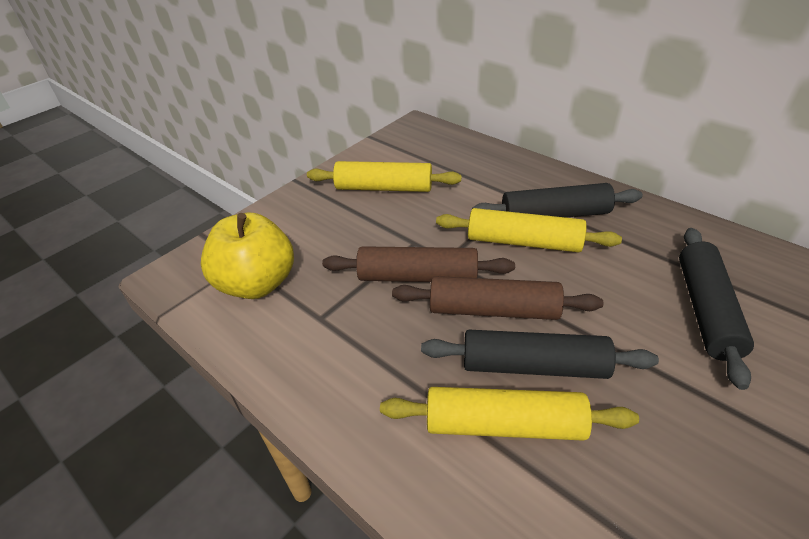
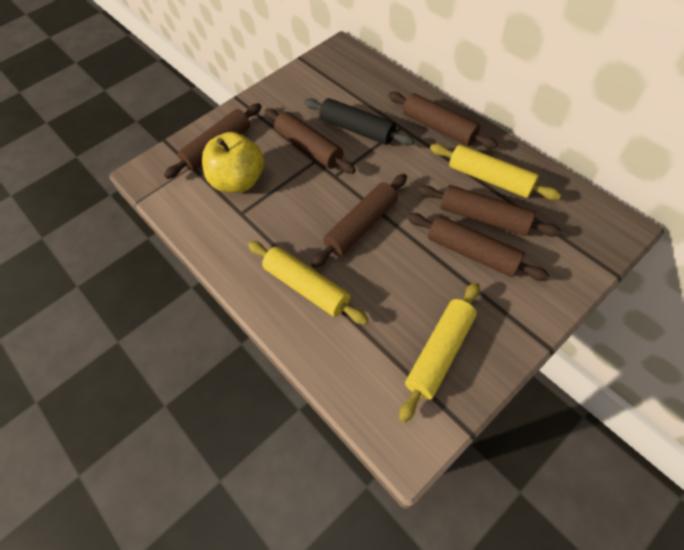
black rolling pin: [421,330,659,379] [472,183,643,218] [679,228,754,390] = 3 -> [304,98,414,146] = 1
brown rolling pin: [322,246,515,282] [392,276,603,320] = 2 -> [164,103,262,179] [265,108,356,174] [311,174,407,268] [388,92,498,149] [407,213,550,281] [418,185,561,237] = 6

